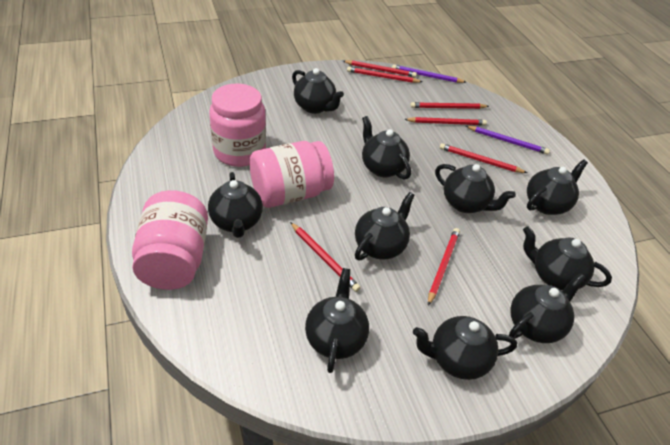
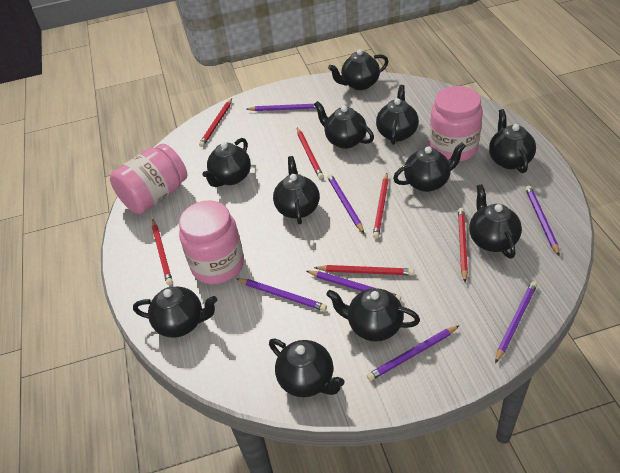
black teapot: [208,172,263,238] [292,68,344,114] [305,268,369,373] [355,192,415,261] [362,116,411,180] [413,316,517,380] [435,164,516,213] [509,273,586,343] [523,226,612,290] [527,159,588,215] = 10 -> [133,287,217,338] [202,138,251,187] [269,338,345,397] [273,156,319,224] [314,101,374,149] [326,288,420,342] [328,49,388,90] [376,85,419,145] [393,142,466,192] [469,184,522,258] [489,109,536,173] = 11
purple pencil: [392,65,466,83] [466,126,550,155] = 2 -> [236,278,327,311] [246,103,322,111] [307,271,401,301] [327,174,364,233] [367,325,460,381] [495,281,537,363] [525,185,559,256] = 7
red pencil: [290,222,361,292] [343,60,417,77] [347,66,422,83] [404,117,487,125] [410,102,489,109] [428,228,460,306] [440,143,527,173] = 7 -> [152,220,173,285] [199,98,232,147] [297,128,324,179] [314,265,414,275] [373,173,388,239] [458,208,468,282] = 6

